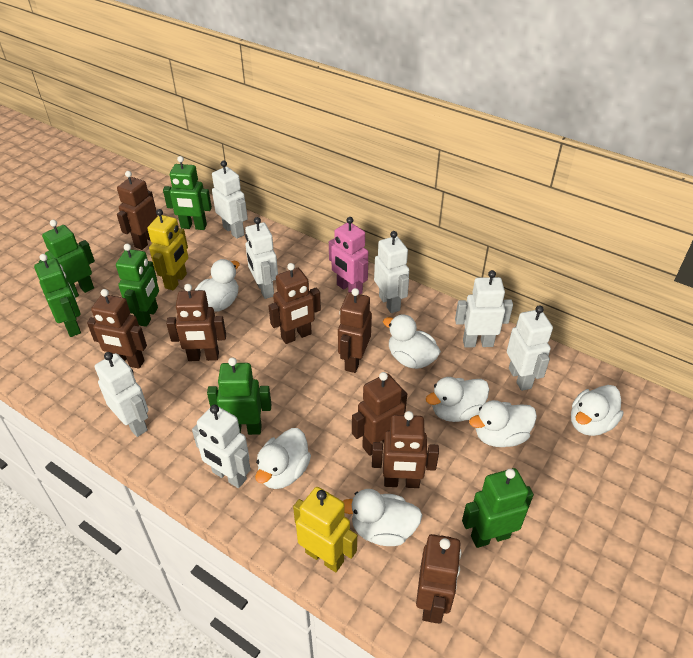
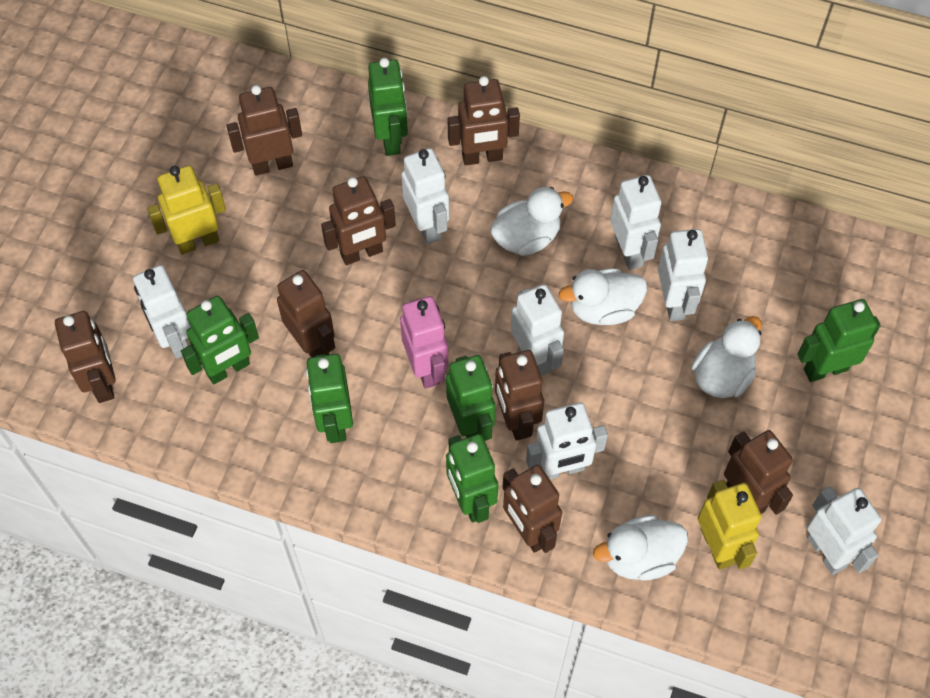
white duck: [195,259,240,312] [255,428,311,489] [343,489,422,546] [383,314,441,369] [426,377,489,422] [469,400,537,447] [571,385,623,436] = 7 -> [490,187,573,256] [559,268,647,325] [593,515,688,581] [691,316,762,398] = 4

